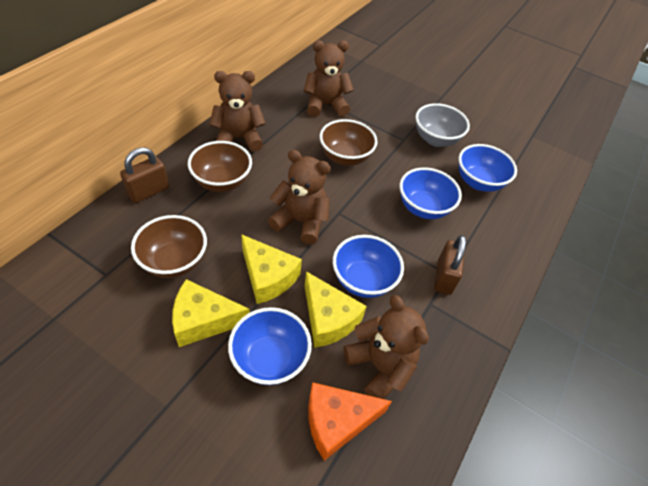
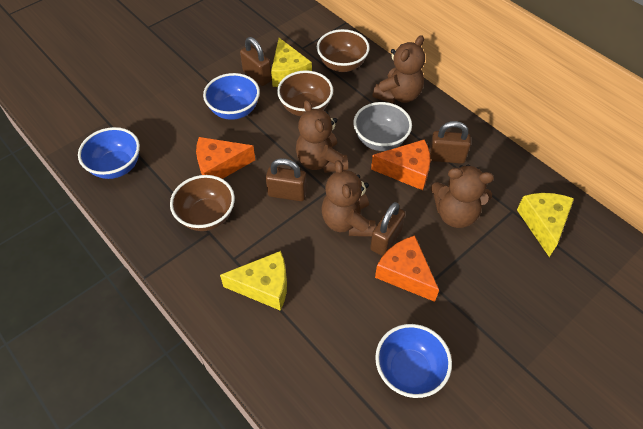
blue bowl: [228,307,312,385] [333,235,404,298] [400,167,462,219] [459,144,517,192] = 4 -> [78,127,140,179] [203,73,260,120] [375,324,452,398] = 3
brown padlock: [120,147,169,203] [434,235,466,295] = 2 -> [240,37,272,86] [266,158,307,201] [370,202,405,256] [429,121,471,164] = 4
orange cheese: [308,382,392,461] = 1 -> [196,137,255,179] [371,139,430,190] [375,235,439,302] = 3

